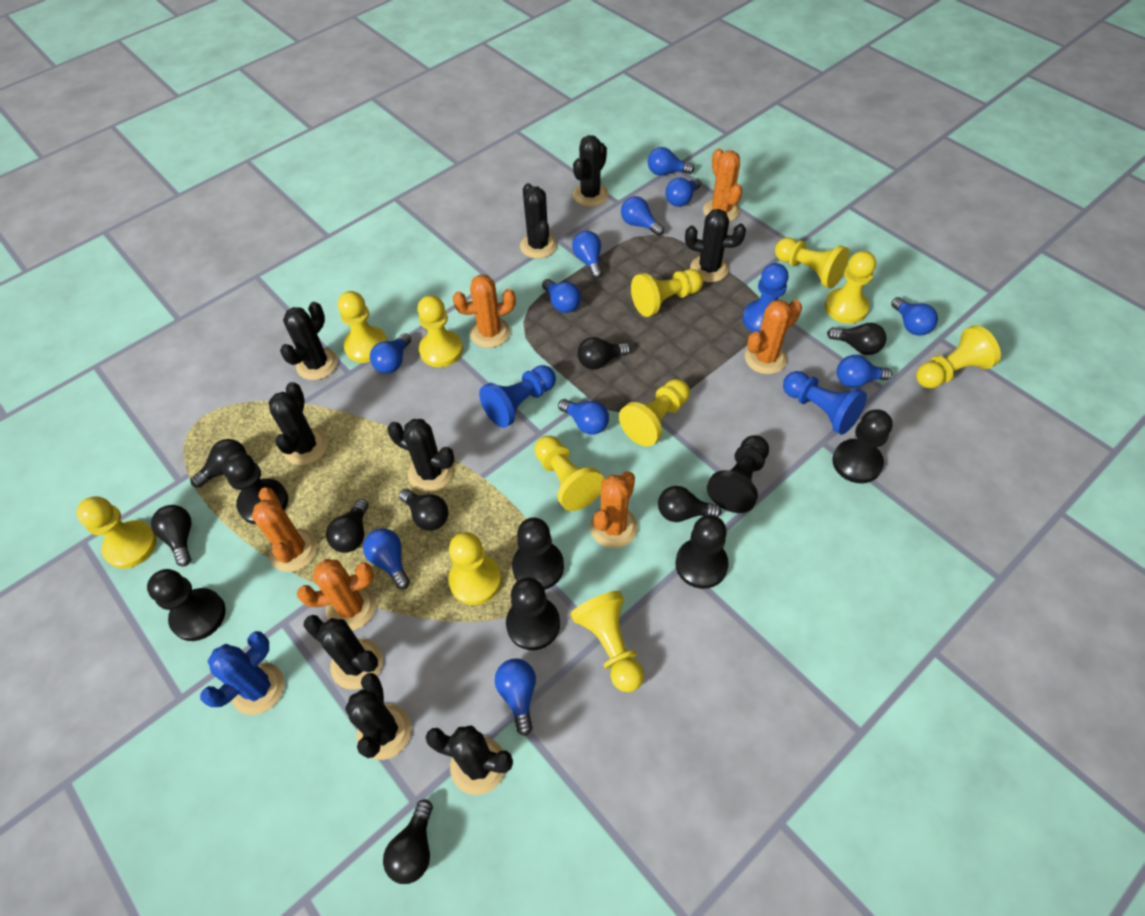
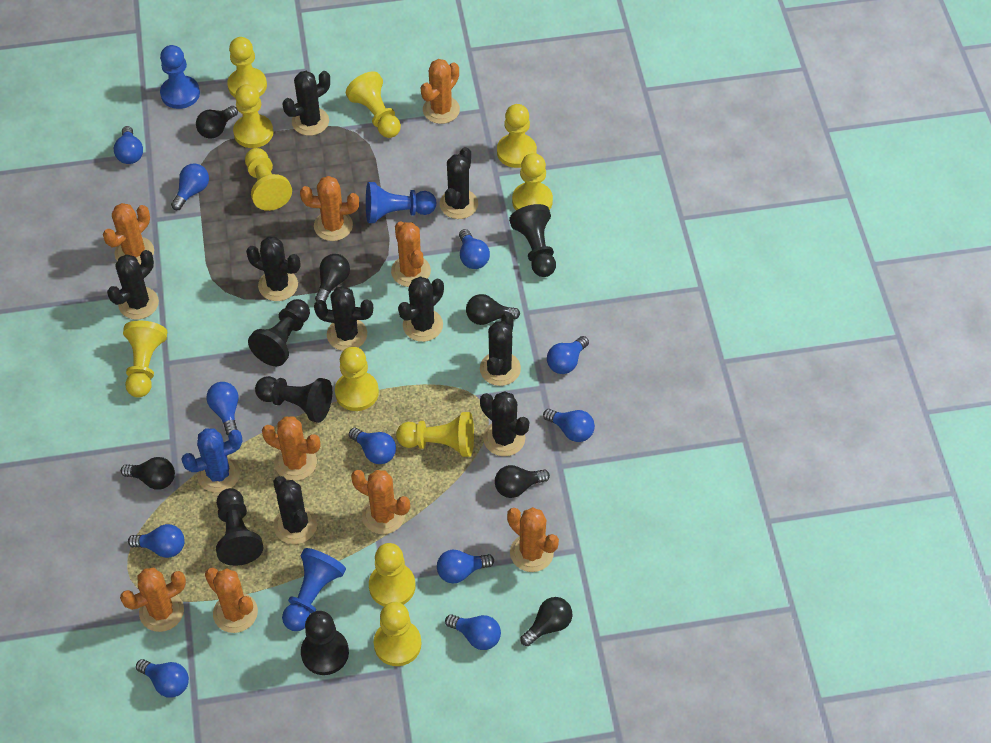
black light bulb: [151,505,192,567] [190,439,247,488] [326,499,368,553] [383,799,433,884] [399,489,448,531] [577,337,631,369] [658,486,721,522] [827,323,887,355] = 8 -> [121,457,175,490] [196,106,238,139] [315,254,350,302] [466,294,520,325] [495,465,550,498] [520,597,572,646] = 6
black pawn: [147,569,226,641] [222,452,288,524] [506,577,560,650] [512,517,564,590] [675,515,729,589] [707,435,769,513] [832,409,893,483] = 7 -> [216,488,264,566] [248,299,310,366] [255,376,332,423] [301,611,349,675] [509,204,556,277] = 5
orange cactus: [252,487,317,572] [297,559,376,630] [453,274,516,348] [590,471,638,548] [703,148,742,222] [745,300,802,374] = 6 -> [103,203,154,264] [120,568,186,632] [205,568,258,633] [262,416,320,481] [300,176,359,241] [351,470,410,534] [391,221,431,287] [421,59,460,124] [507,507,559,572] = 9

